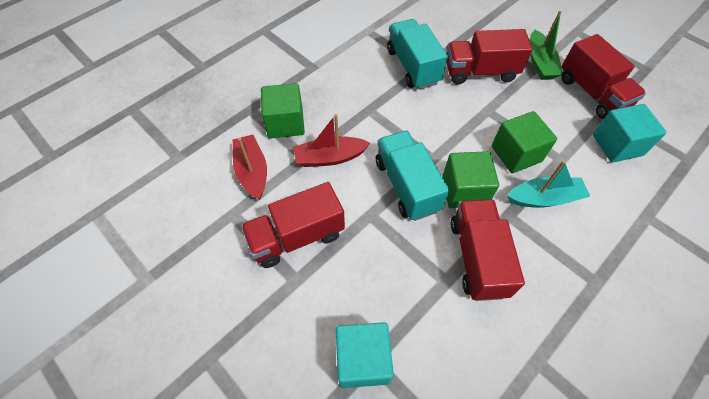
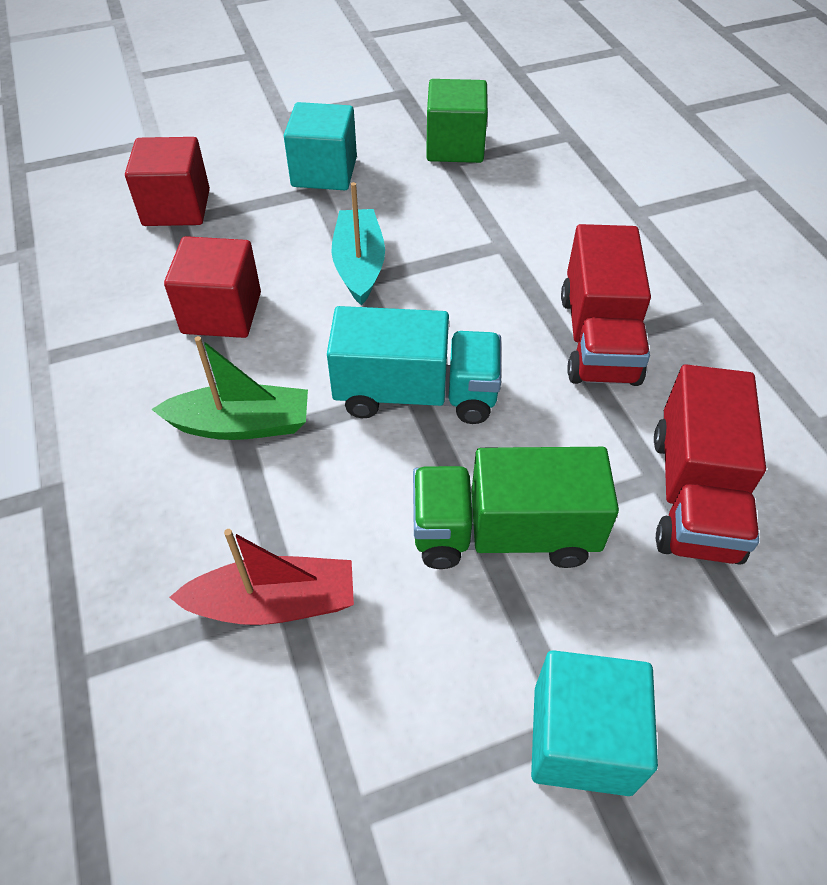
green cube: [261,83,305,138] [443,151,499,208] [492,111,557,173] = 3 -> [426,79,488,163] = 1
green truck: none = 0 -> [413,447,619,569] = 1
red boat: [233,135,267,200] [293,114,370,167] = 2 -> [169,529,354,625] = 1
red cube: none = 0 -> [125,137,210,226] [164,236,261,338] = 2
red truck: [241,182,345,268] [447,29,533,84] [451,199,525,301] [562,34,646,119] = 4 -> [561,224,651,386] [654,364,766,565] = 2
turquoise truck: [376,130,449,221] [387,19,448,89] = 2 -> [327,306,501,424] = 1

